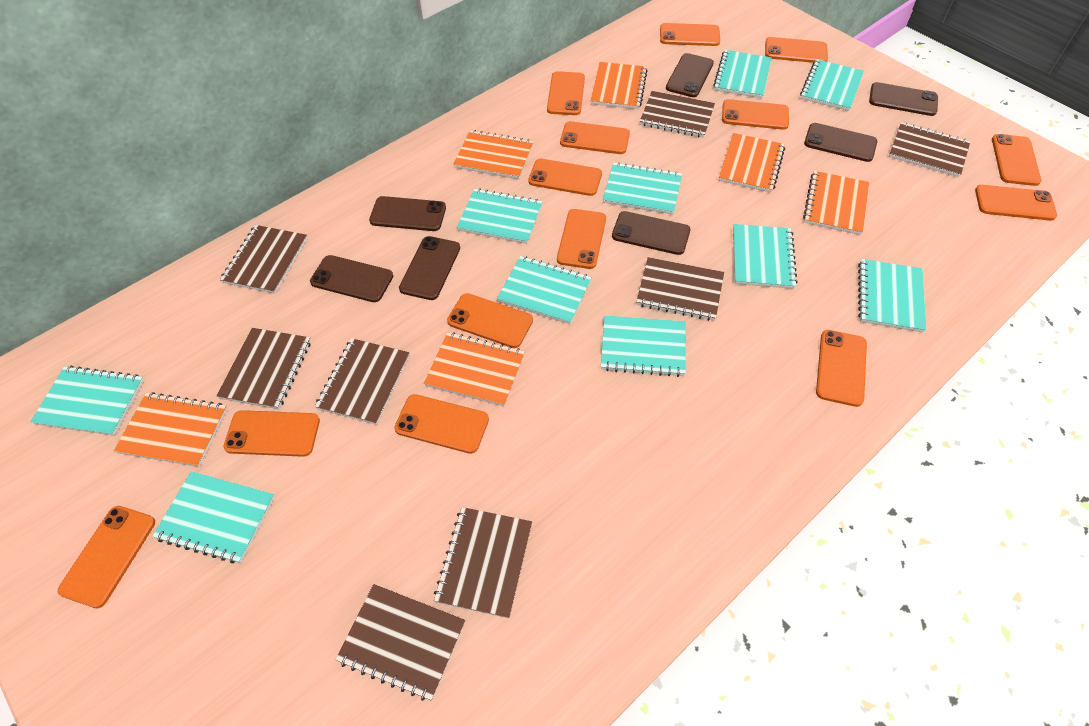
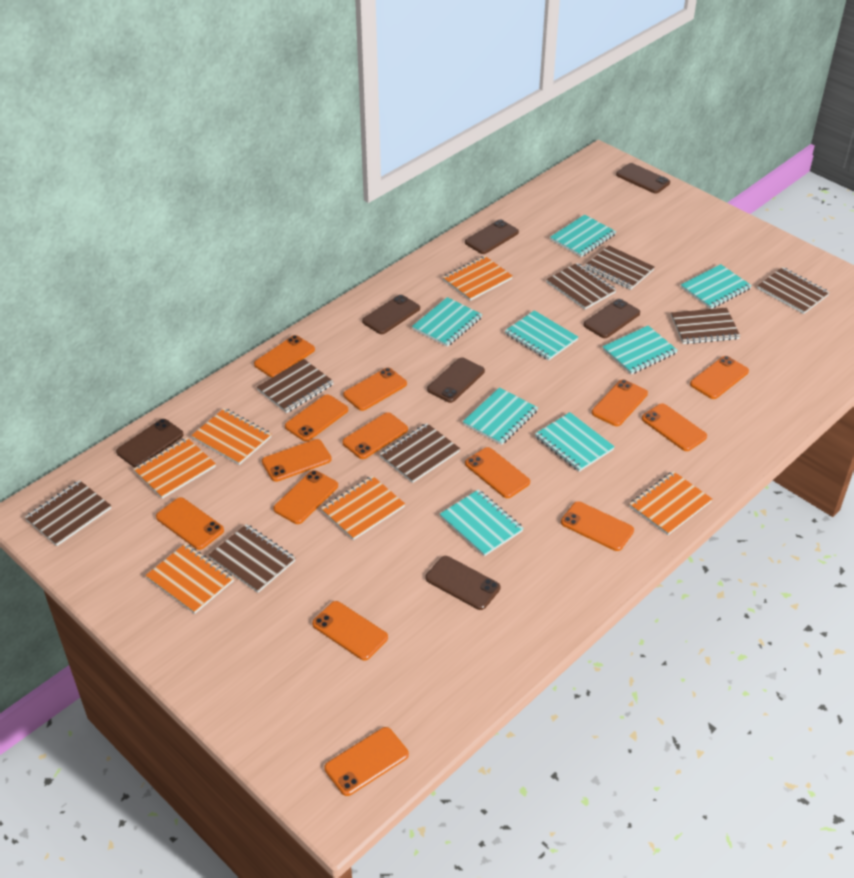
turquoise notebook: [30,366,144,436] [153,471,275,563] [457,188,543,244] [497,256,592,324] [601,315,686,377] [603,162,682,214] [713,50,772,98] [733,224,798,289] [800,59,864,111] [858,259,926,332] = 10 -> [412,297,482,347] [440,489,524,557] [463,387,538,445] [505,310,578,361] [535,412,615,472] [550,214,616,257] [602,326,678,375] [681,264,752,309] = 8

